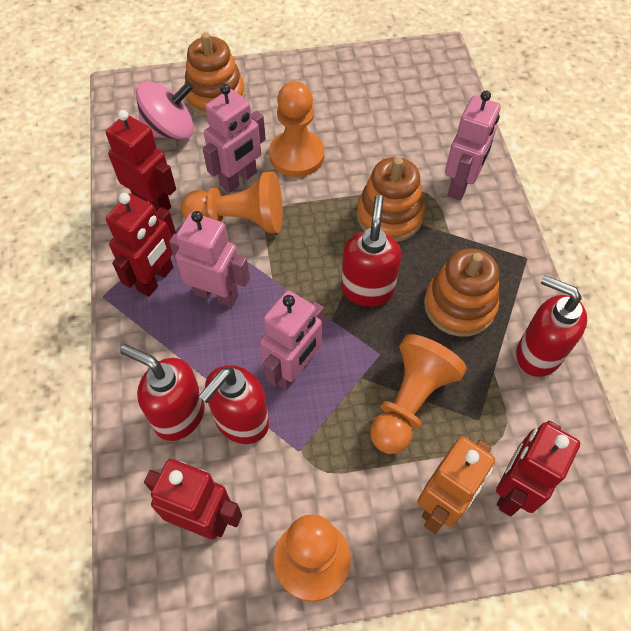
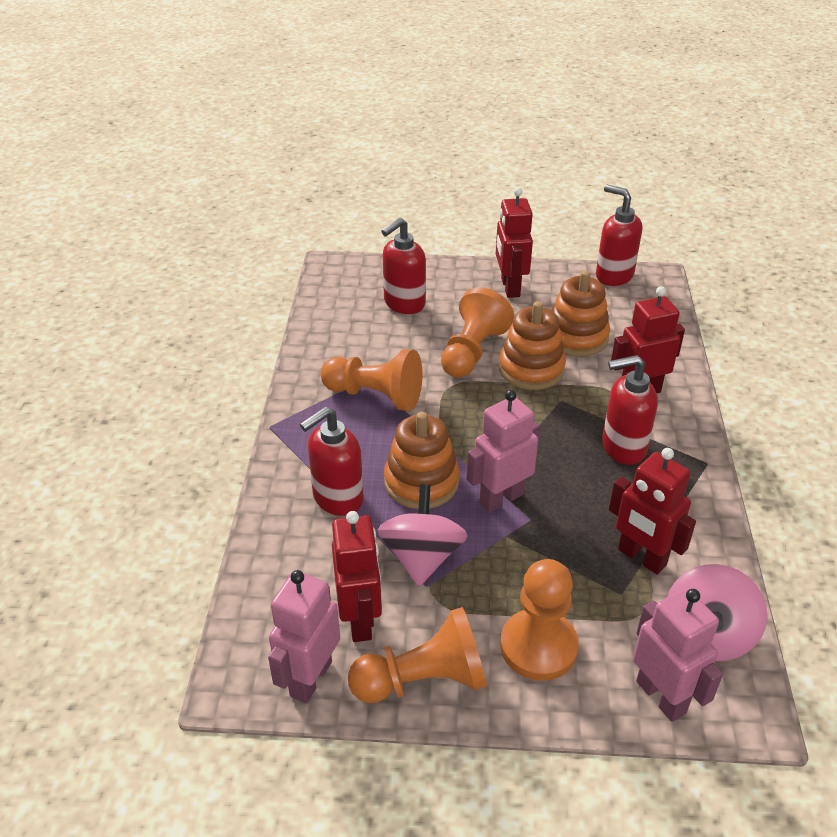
orange robot: [417,436,495,534] = 1 -> none = 0
pink robot: [169,211,250,308] [203,84,266,193] [260,290,324,390] [445,91,501,200] = 4 -> [268,570,340,703] [467,390,540,513] [633,588,723,722] = 3
pink spinning top: [136,81,194,140] = 1 -> [377,484,468,586] [667,564,767,661] = 2

